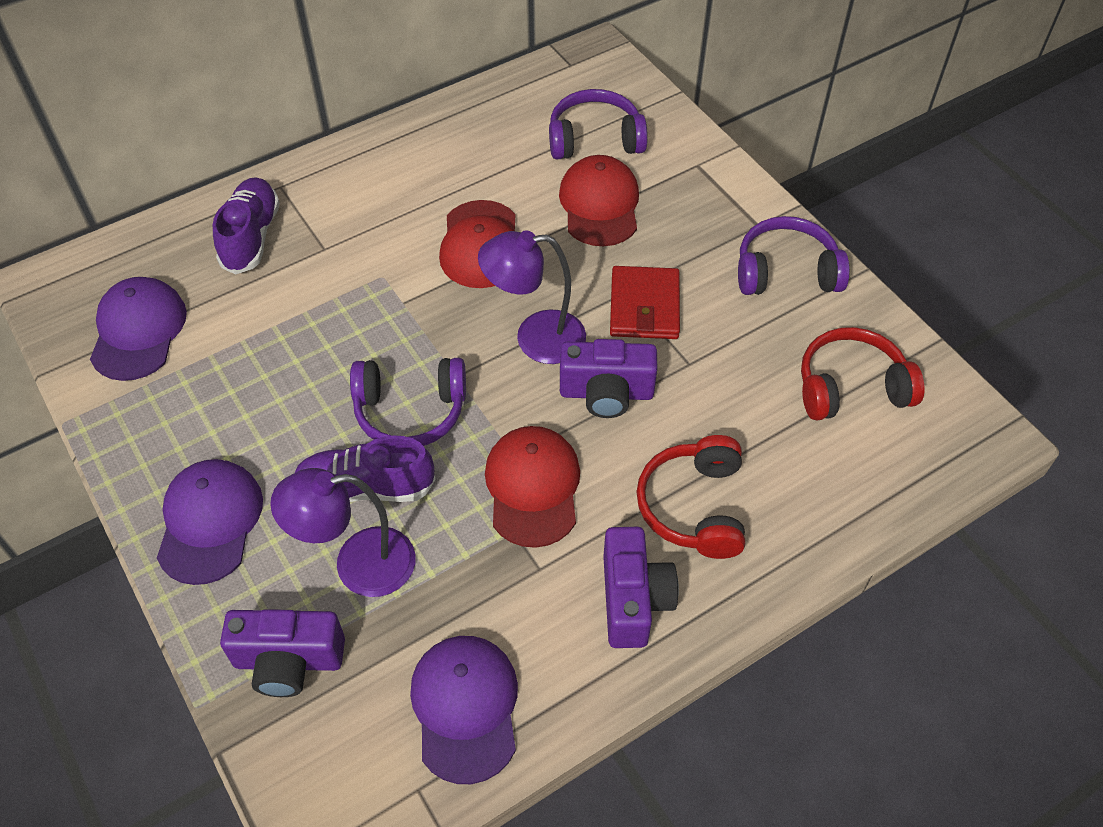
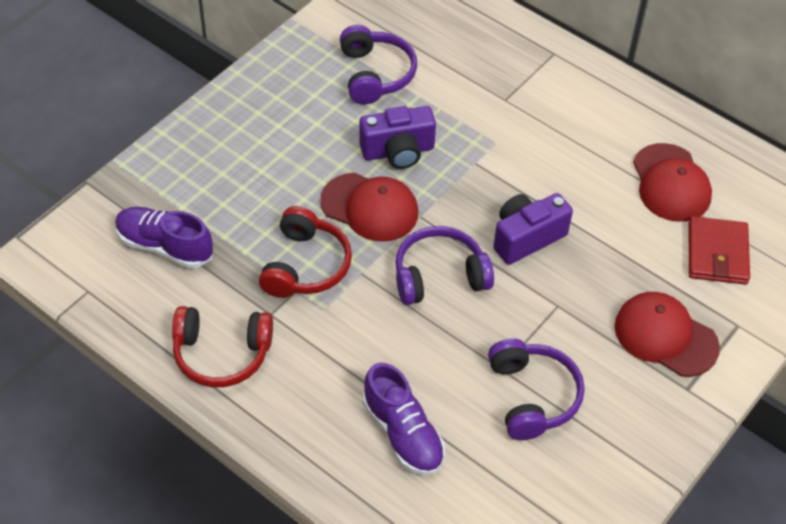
purple camera: [220,609,345,697] [560,339,657,418] [603,527,679,648] = 3 -> [359,106,436,169] [493,193,573,265] = 2
purple cap: [90,277,187,381] [157,459,263,585] [410,636,518,784] = 3 -> none = 0
purple lamp: [270,468,416,597] [478,230,586,364] = 2 -> none = 0

